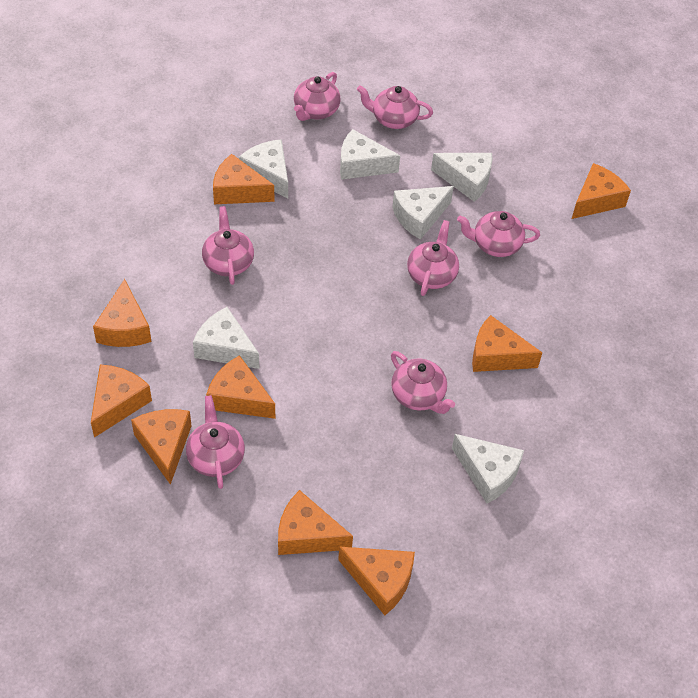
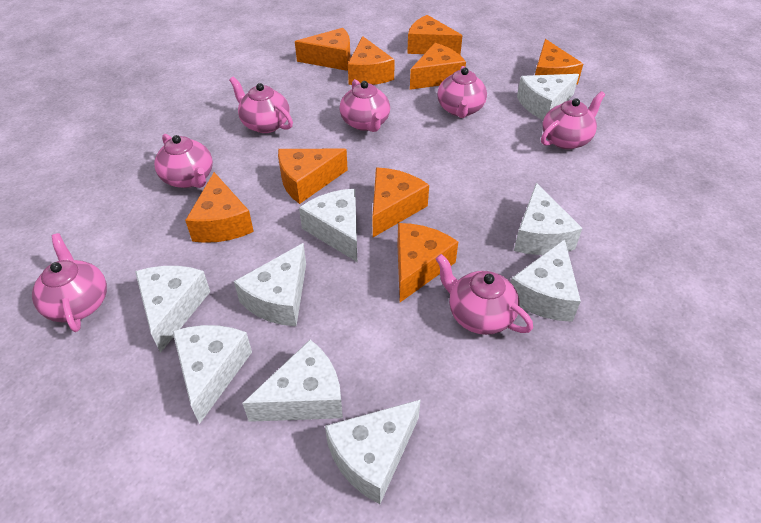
white cheese: [193,307,259,369] [239,139,288,199] [340,129,400,180] [392,186,454,240] [431,153,493,202] [452,434,524,504] = 6 -> [135,266,210,353] [172,325,252,424] [234,243,306,326] [242,340,343,422] [299,189,357,262] [325,399,421,504] [511,239,581,322] [514,183,582,255] [517,74,579,120] = 9

